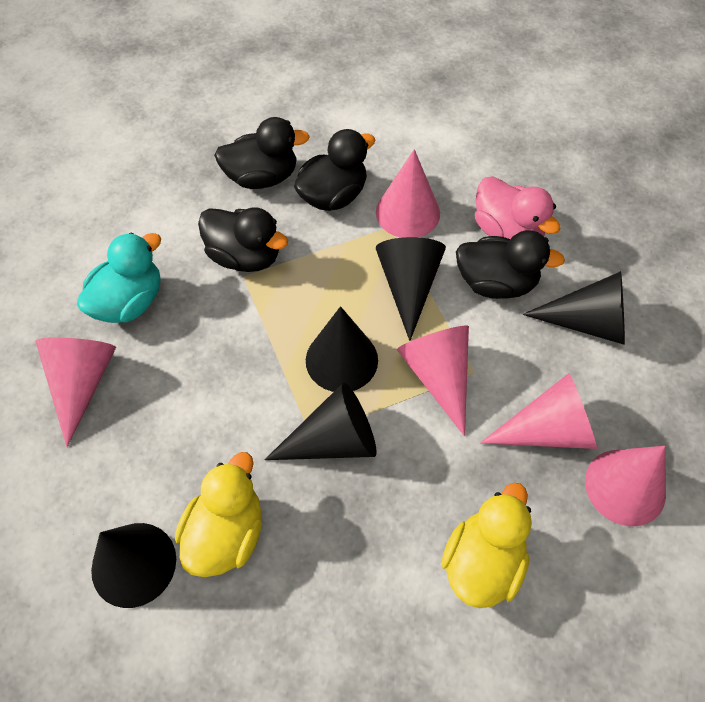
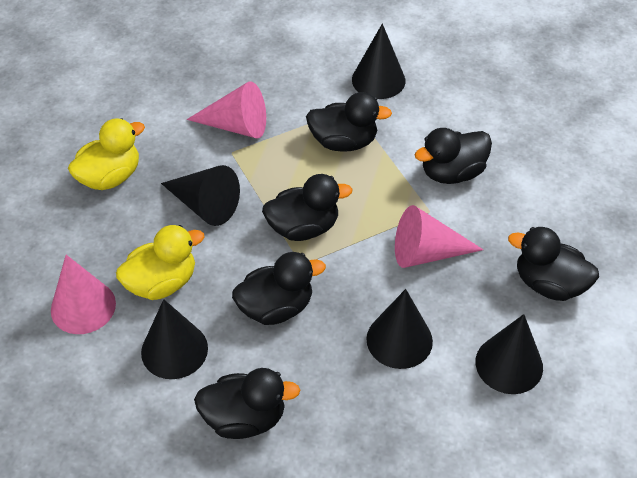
black duck: [198,207,288,272] [214,117,310,189] [294,129,376,211] [456,230,565,299] = 4 -> [194,368,300,439] [232,252,326,325] [262,174,352,241] [306,92,392,152] [415,128,492,184] [508,227,599,301] = 6
pink cone: [35,337,116,447] [376,149,440,238] [397,326,469,436] [480,373,597,449] [585,446,666,526] = 5 -> [51,255,116,334] [187,81,266,139] [395,205,484,268] = 3
pink duck: [475,176,561,239] = 1 -> none = 0
turquoise duck: [77,233,161,323] = 1 -> none = 0

